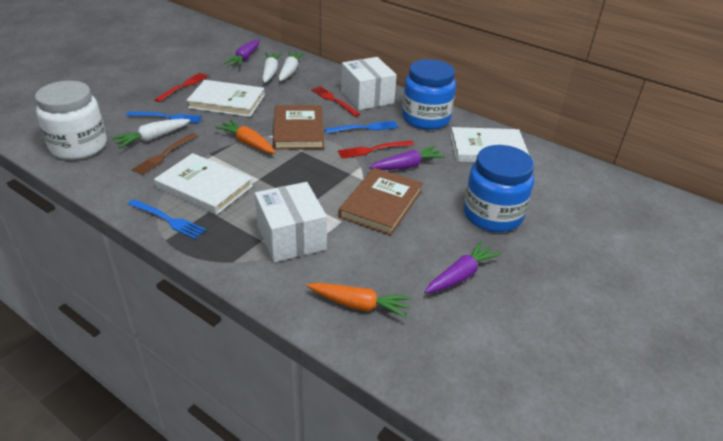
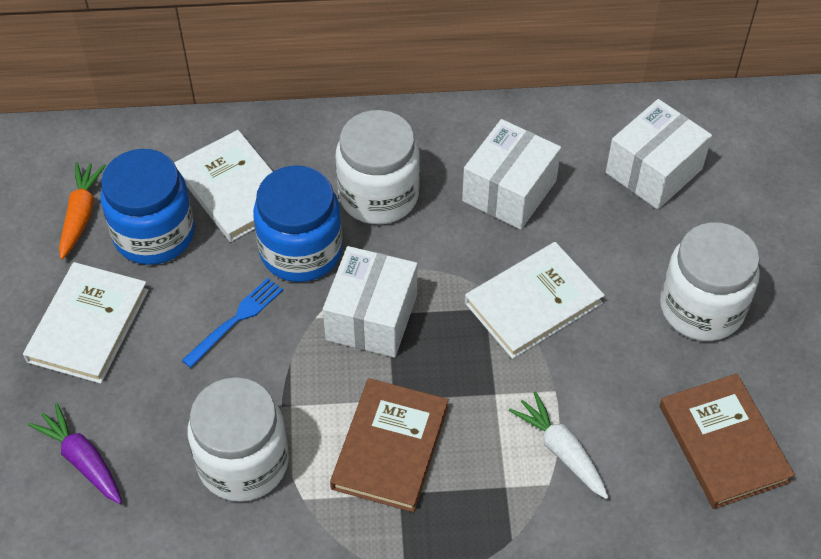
blue fork: [126,111,202,123] [128,199,206,239] [325,121,398,133] = 3 -> [182,278,283,368] = 1
brown fork: [132,133,198,175] = 1 -> none = 0
orange carrot: [215,119,276,154] [307,283,412,318] = 2 -> [59,162,106,259] = 1
purple carrot: [224,40,260,67] [369,146,445,170] [425,241,501,293] = 3 -> [28,403,122,504] = 1
red fork: [154,73,208,102] [311,86,360,117] [338,140,414,159] = 3 -> none = 0
white box: [255,182,327,262] [341,57,397,110] = 2 -> [323,246,417,357] [462,119,561,230] [606,99,712,209] = 3
white carrot: [112,119,190,148] [262,53,282,83] [279,52,305,81] = 3 -> [509,391,609,499] = 1
white jar: [35,81,107,160] = 1 -> [188,377,289,502] [335,110,420,224] [660,222,760,341] = 3

